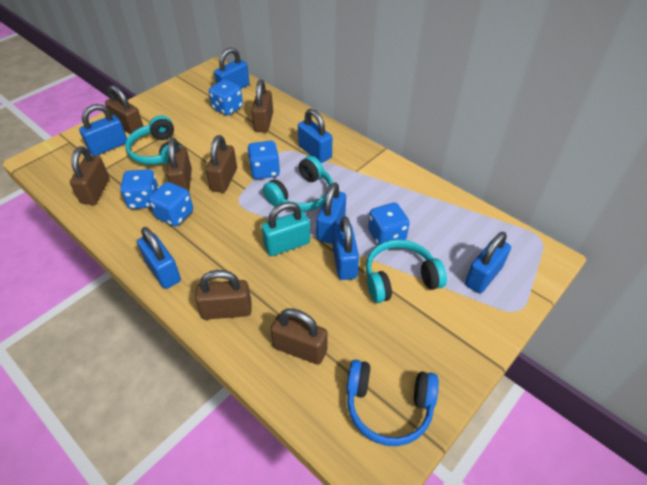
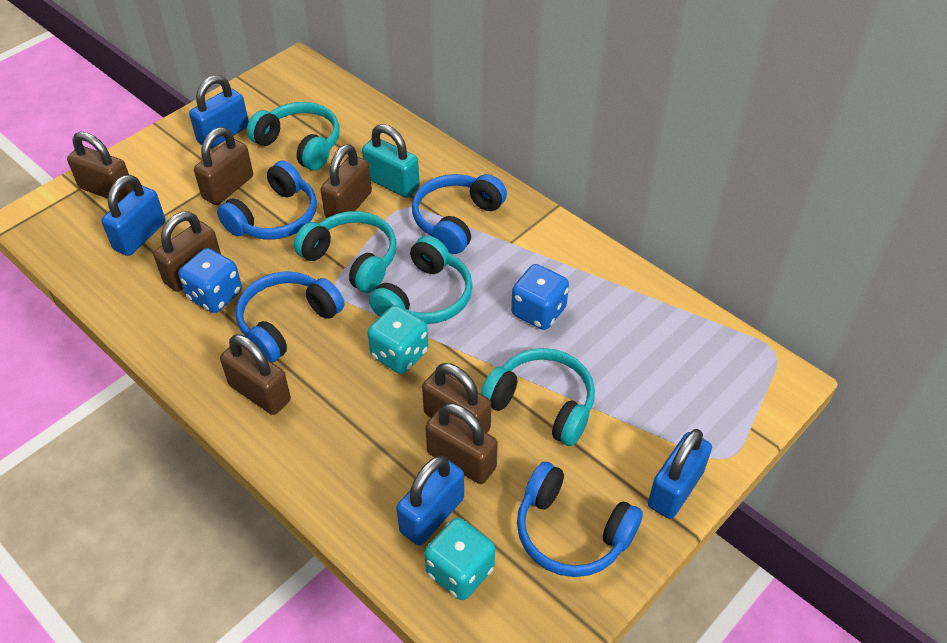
blue dice: [120,169,159,209] [149,182,193,226] [209,80,243,116] [247,141,280,179] [368,202,410,245] = 5 -> [179,248,242,313] [511,264,569,330] = 2
blue headphones: [347,360,439,446] = 1 -> [217,160,317,240] [236,271,345,363] [412,174,507,254] [517,462,643,577] = 4
blue padlock: [79,104,127,156] [137,227,181,289] [214,48,250,89] [298,109,332,163] [316,182,346,244] [332,216,359,280] [465,232,511,293] = 7 -> [101,175,165,256] [189,75,249,149] [396,456,464,546] [648,429,712,519] = 4
turquoise dice: none = 0 -> [367,305,429,374] [424,518,495,600] = 2
turquoise headphones: [125,115,182,165] [263,156,333,211] [366,239,447,303] = 3 -> [247,102,340,170] [294,211,396,293] [369,236,473,324] [481,348,595,446] = 4

